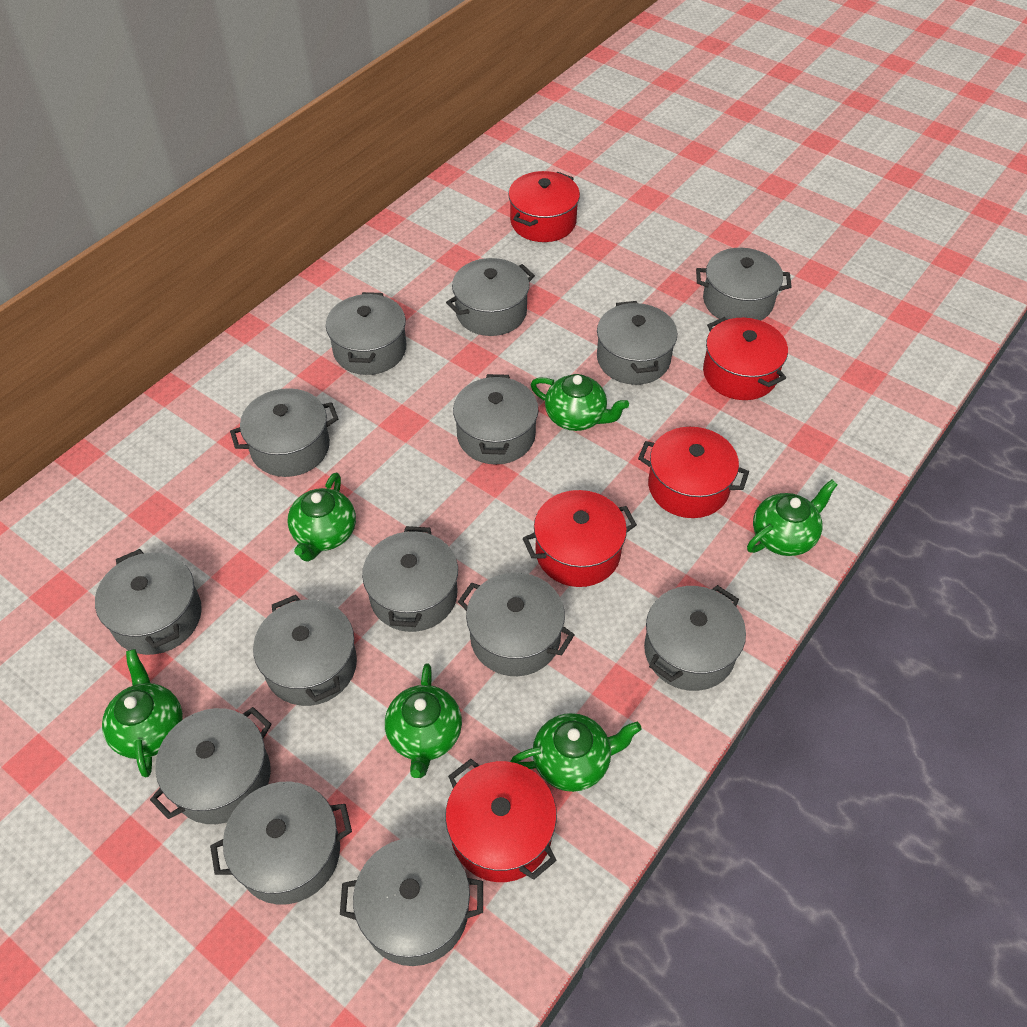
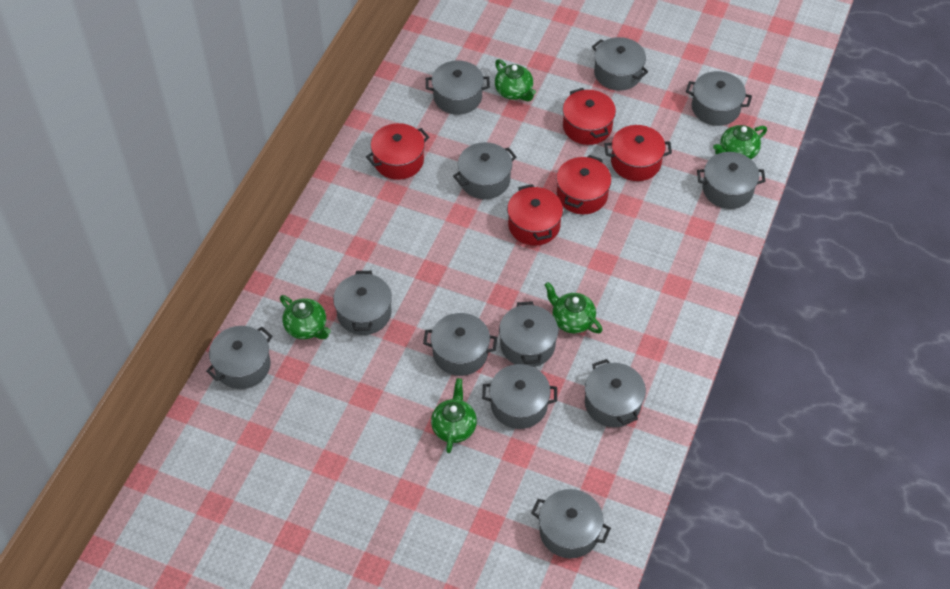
green teapot: [102,649,183,777] [288,473,356,562] [385,663,462,778] [510,713,642,792] [531,374,629,431] [747,480,838,556] = 6 -> [280,295,331,339] [431,378,477,453] [495,59,536,101] [544,282,603,333] [713,125,767,159] = 5
grey pot: [95,549,202,655] [150,707,272,824] [210,782,352,905] [230,388,338,477] [253,595,357,706] [326,292,406,375] [340,837,483,966] [362,526,458,632] [446,258,535,336] [453,374,538,465] [458,572,575,676] [597,301,677,385] [644,585,746,691] [696,248,792,321] = 14 -> [206,326,272,389] [333,271,392,335] [423,313,497,376] [426,60,490,115] [453,142,517,199] [482,364,557,429] [499,301,558,367] [531,489,611,558] [585,359,646,427] [592,37,648,91] [686,71,752,126] [697,152,766,209] = 12

